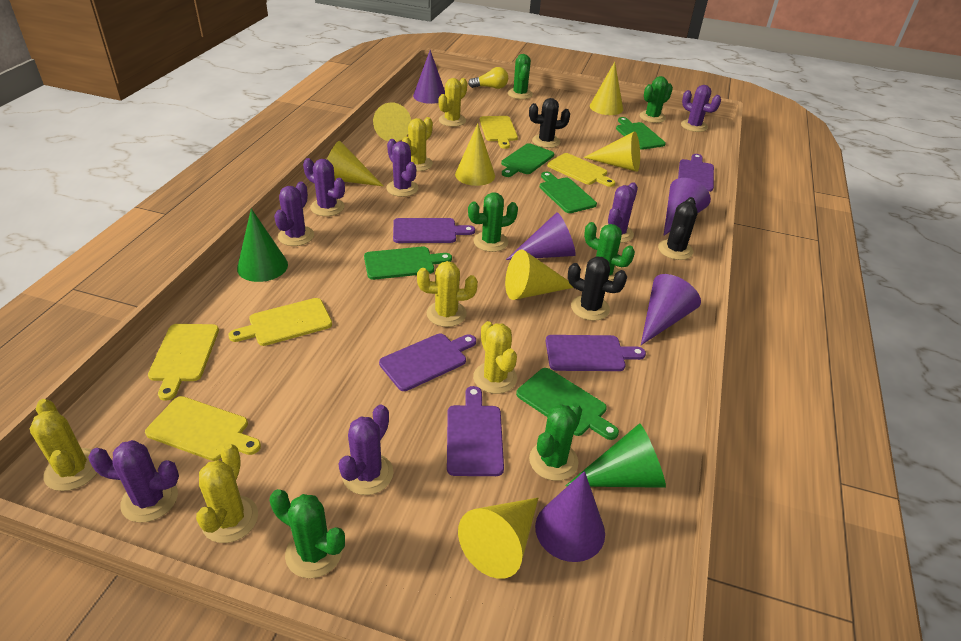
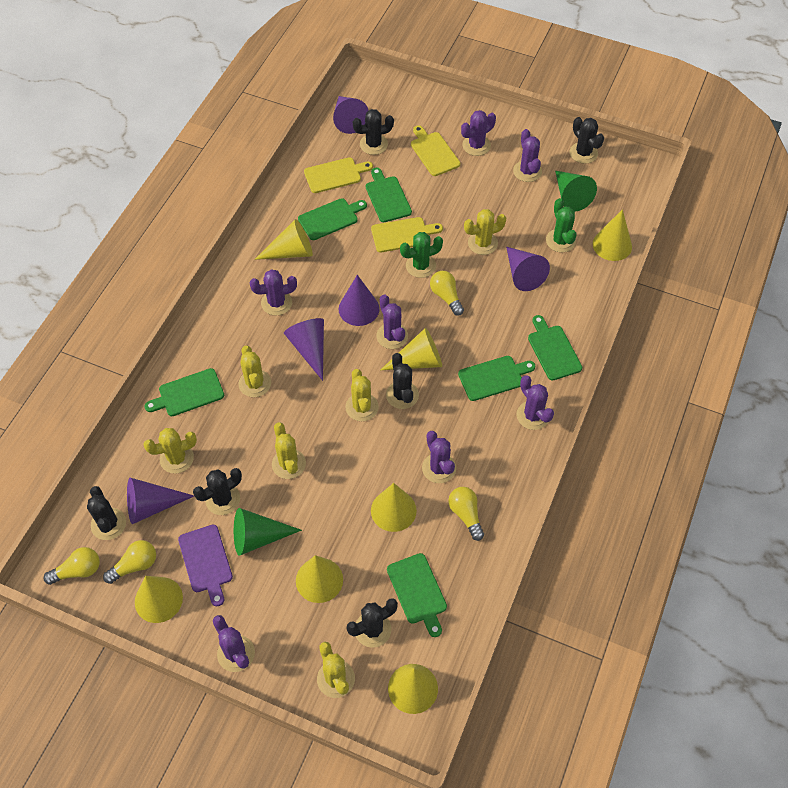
black cactus: [529,98,570,148] [568,256,627,321] [658,197,698,260] = 3 -> [87,486,126,540] [193,468,242,515] [346,598,398,648] [353,109,394,155] [386,353,419,409] [570,117,604,164] = 6
green cactus: [269,489,345,578] [468,193,518,252] [508,54,533,99] [529,403,582,481] [584,222,635,281] [639,76,673,123] = 6 -> [400,232,443,278] [546,198,577,252] = 2
green cutting board: [364,247,452,280] [501,143,554,177] [516,368,619,440] [540,172,597,213] [616,117,666,150] = 5 -> [145,368,224,416] [298,198,367,240] [366,168,412,222] [387,553,447,637] [458,356,535,401] [528,315,582,381] = 6
purple cutting board: [379,334,476,391] [393,218,475,243] [447,386,504,476] [546,335,646,371] [678,154,714,192] = 5 -> [178,524,233,606] = 1
yellow cutting board: [145,396,261,461] [148,324,219,401] [228,298,332,346] [480,116,518,149] [547,153,615,187] = 5 -> [304,157,373,193] [371,217,443,252] [411,125,460,176] = 3
yellow light bulb: [468,67,508,89] = 1 -> [43,547,100,585] [103,540,156,584] [430,271,464,316] [448,487,484,541] = 4

